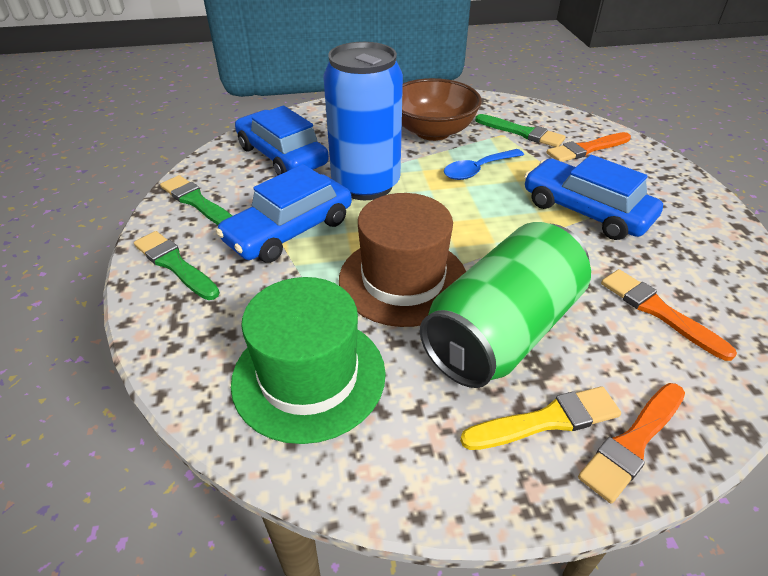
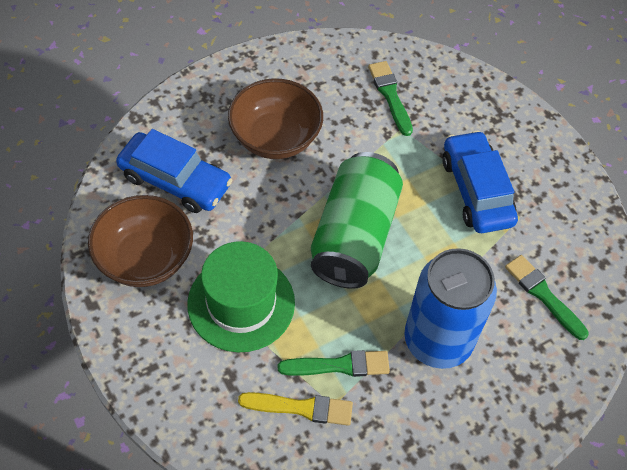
blue car: [216,164,352,263] [235,106,329,175] [524,155,663,240] = 3 -> [116,129,233,213] [442,130,518,233] = 2
blue spoon: [444,149,524,180] = 1 -> none = 0
brown bowl: [402,78,482,141] = 1 -> [88,195,193,287] [228,79,323,159] = 2
brown hat: [339,193,466,327] = 1 -> none = 0
orange brush: [547,132,631,162] [578,383,685,503] [601,269,737,361] = 3 -> none = 0

